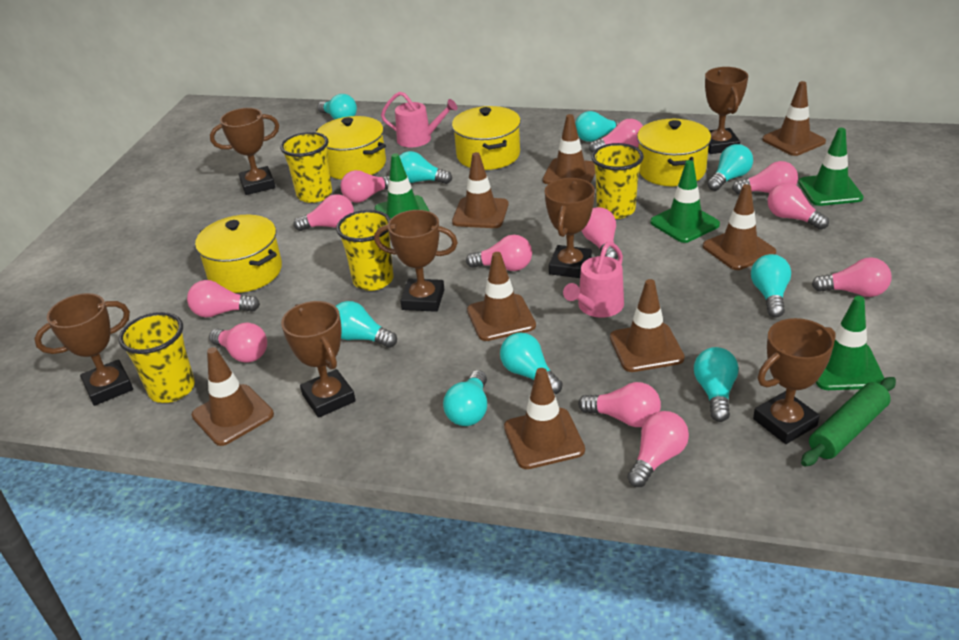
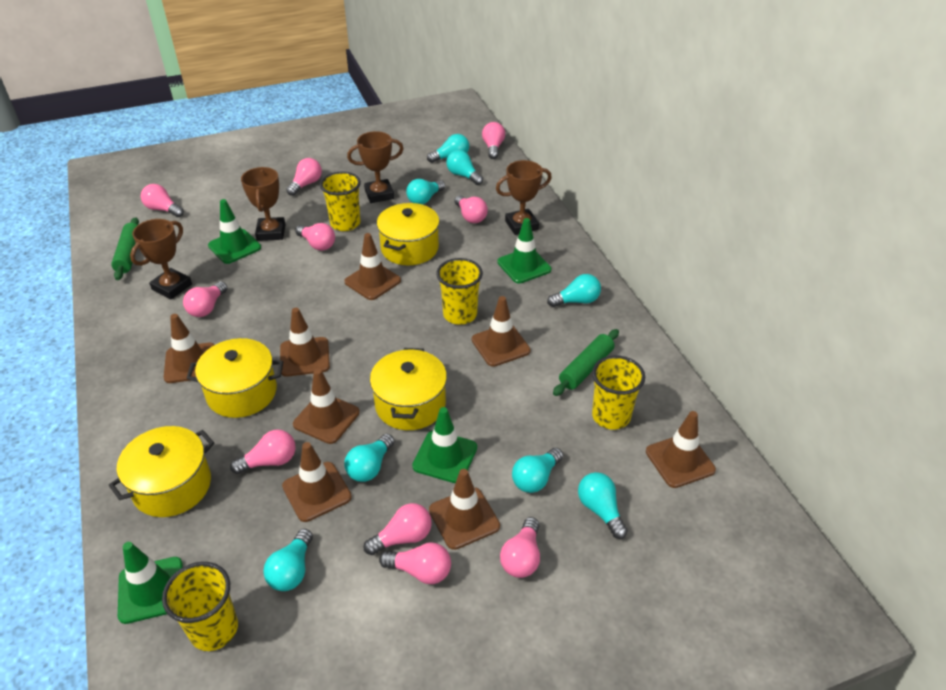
brown trophy: [34,293,133,406] [210,108,279,195] [281,301,356,418] [374,210,458,312] [545,178,595,278] [705,67,748,154] [753,318,836,444] = 7 -> [130,219,192,299] [241,167,285,241] [347,131,404,203] [496,160,552,235] = 4
green rolling pin: [801,377,896,466] = 1 -> [111,217,139,280] [553,329,619,396] = 2
pink light bulb: [187,280,260,318] [209,323,267,363] [293,194,354,231] [341,170,389,203] [466,235,532,271] [578,382,661,427] [582,207,618,260] [589,119,643,153] [627,411,689,487] [732,161,798,194] [767,183,829,230] [812,257,891,297] = 12 -> [141,184,184,217] [183,281,227,317] [230,429,295,474] [286,158,322,196] [295,223,335,251] [364,503,432,555] [379,542,451,584] [454,195,488,223] [482,122,505,159] [500,517,540,578] = 10
pink watering can: [381,91,457,147] [563,242,624,318] = 2 -> none = 0
turquoise light bulb: [317,94,357,119] [335,301,397,348] [399,151,452,184] [443,370,487,426] [500,332,563,394] [575,111,621,142] [694,347,739,422] [708,144,753,191] [751,254,791,318] = 9 -> [263,529,313,591] [344,434,395,482] [406,179,445,204] [427,134,469,163] [446,150,483,185] [512,448,563,493] [547,274,601,307] [578,472,628,539] = 8

